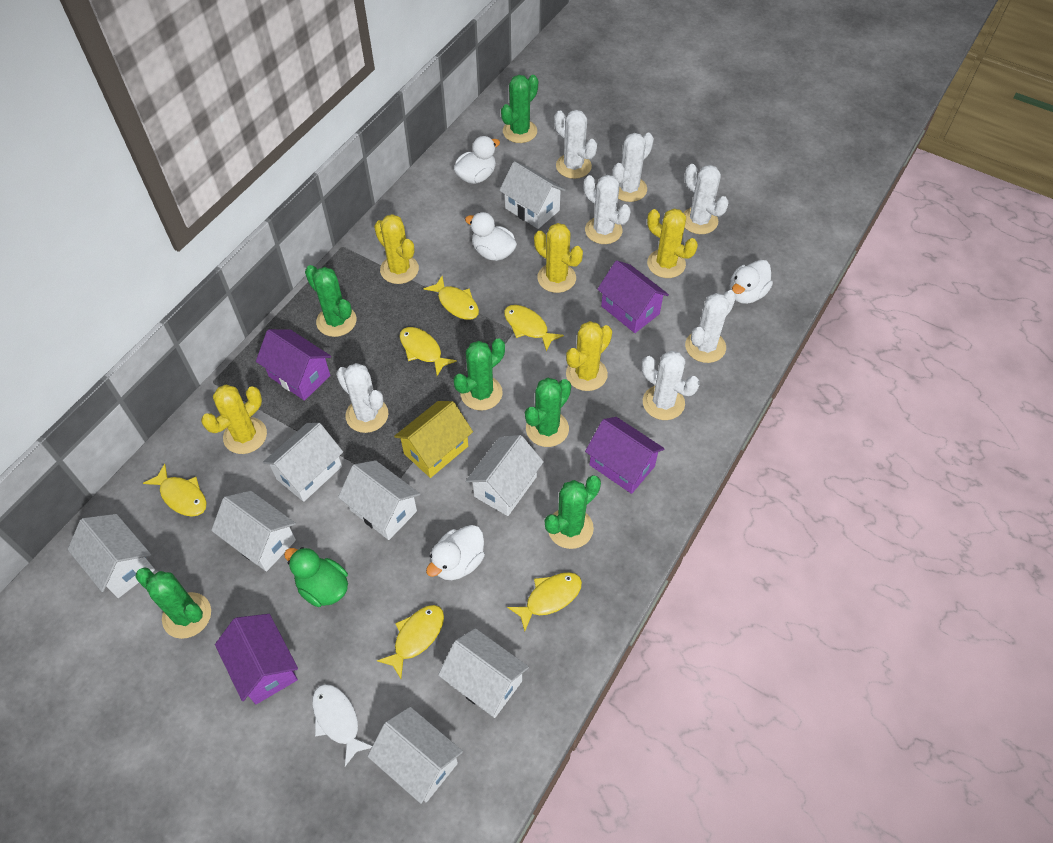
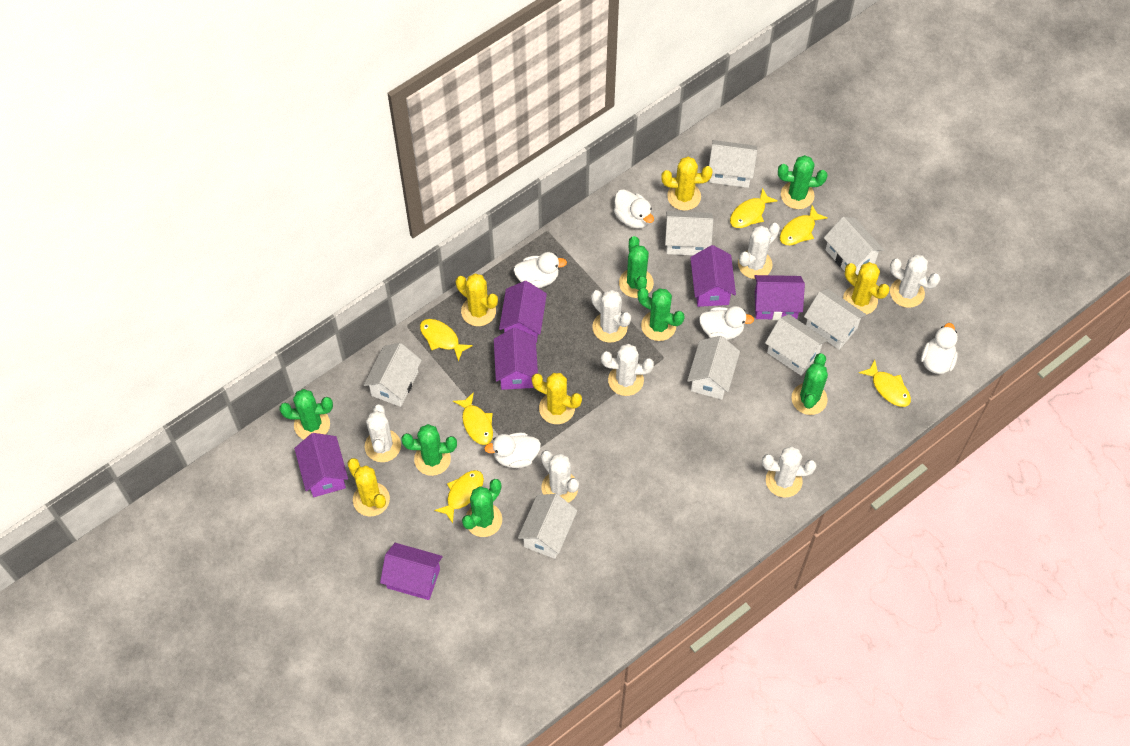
green cactus: [135,567,211,639] [305,265,357,337] [453,338,505,411] [501,75,538,143] [525,378,571,447] [545,475,601,549] = 6 -> [279,389,333,439] [401,424,457,476] [462,479,502,537] [619,236,654,298] [637,288,685,341] [778,155,827,209] [791,353,828,415] = 7
green duck: [284,547,348,607] = 1 -> none = 0
purple house: [215,614,298,704] [256,329,331,401] [585,417,665,494] [597,260,669,333] = 4 -> [294,433,348,497] [380,543,443,600] [494,328,538,390] [499,281,547,343] [690,245,736,307] [754,275,805,320] = 6
white duck: [426,525,485,580] [454,136,500,184] [465,212,517,261] [730,260,773,304] = 4 -> [484,433,541,468] [513,252,567,288] [614,189,654,228] [699,306,754,340] [921,323,958,374] = 5
white fish: [312,684,372,766] = 1 -> none = 0
yellow house: [394,401,473,478] = 1 -> none = 0

